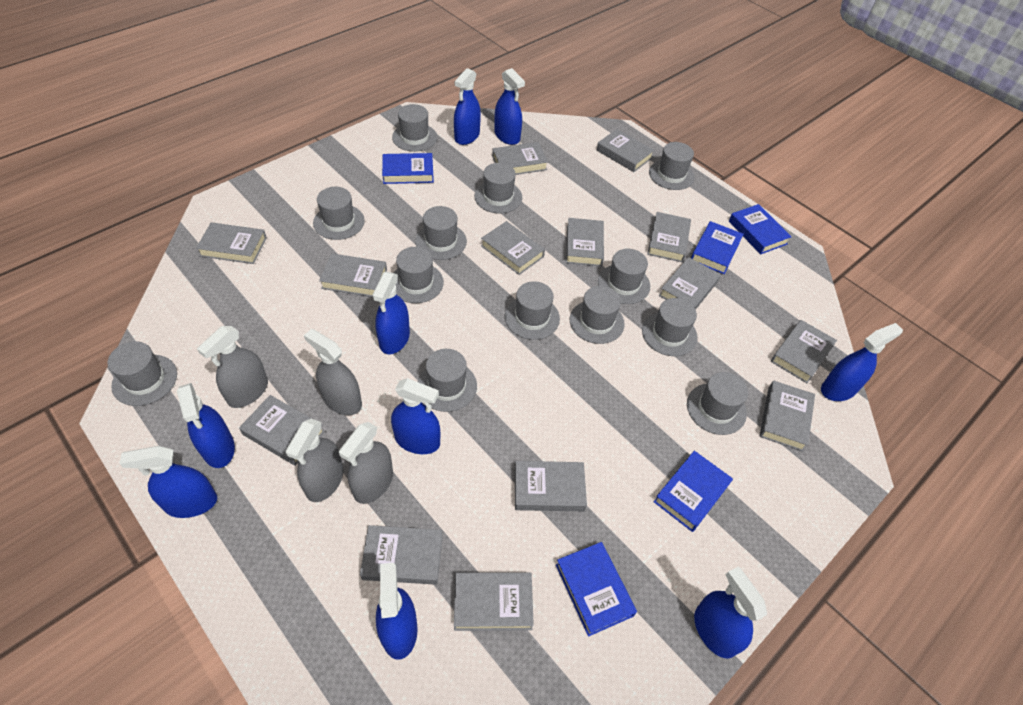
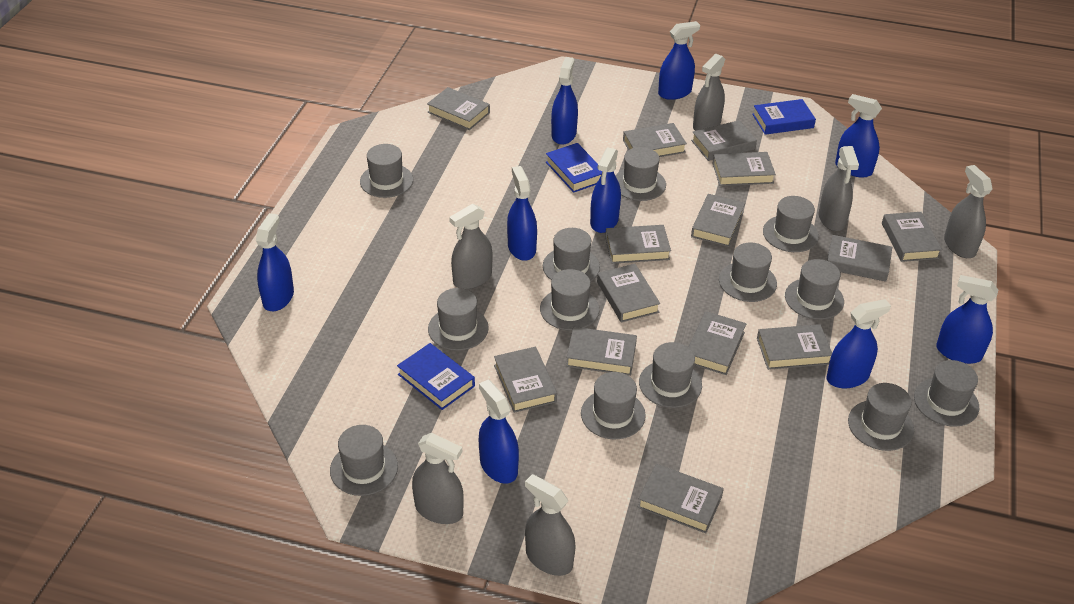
blue book: [382,153,434,184] [556,542,637,637] [654,451,733,532] [691,221,743,274] [729,204,792,254] = 5 -> [397,343,475,410] [546,143,602,193] [752,99,816,135] = 3
grey spray bottle: [197,326,268,408] [286,419,343,502] [304,329,362,415] [339,422,393,504] = 4 -> [412,433,464,524] [449,204,492,289] [525,474,576,576] [693,54,725,131] [819,146,859,231] [944,165,993,258] = 6

